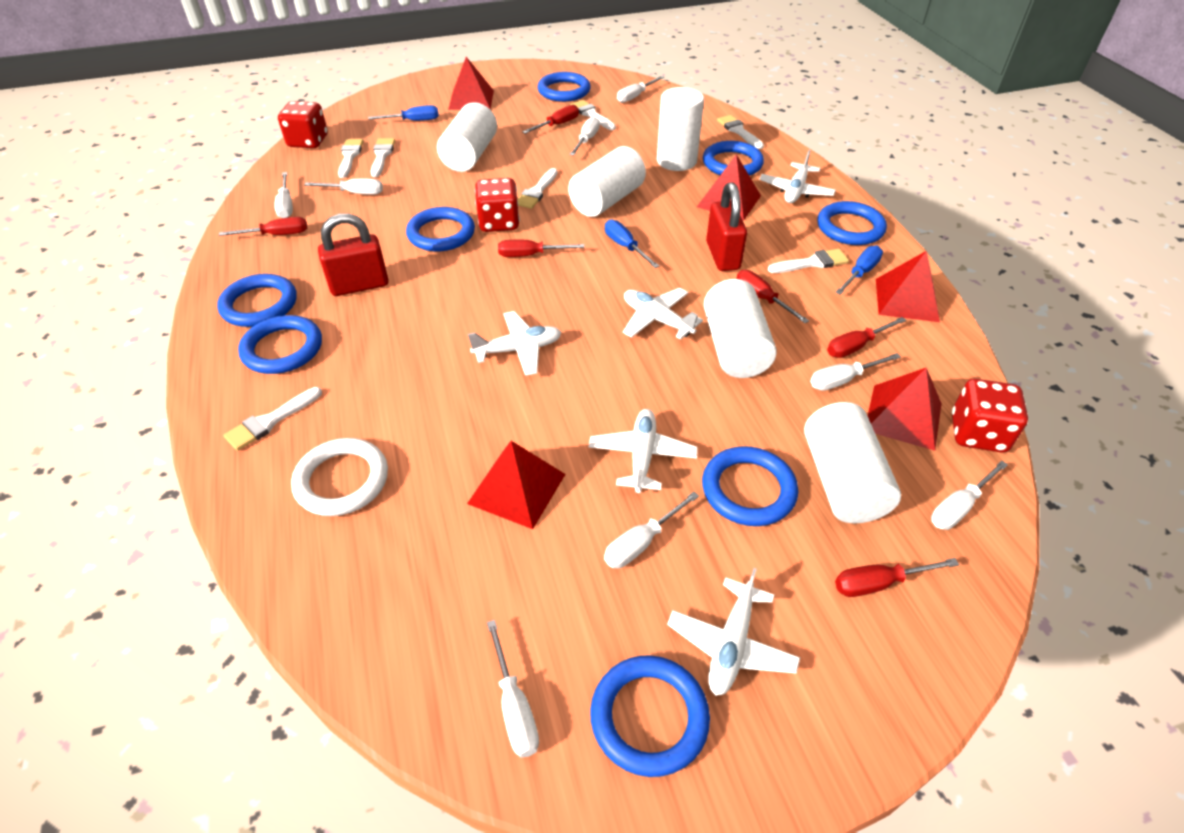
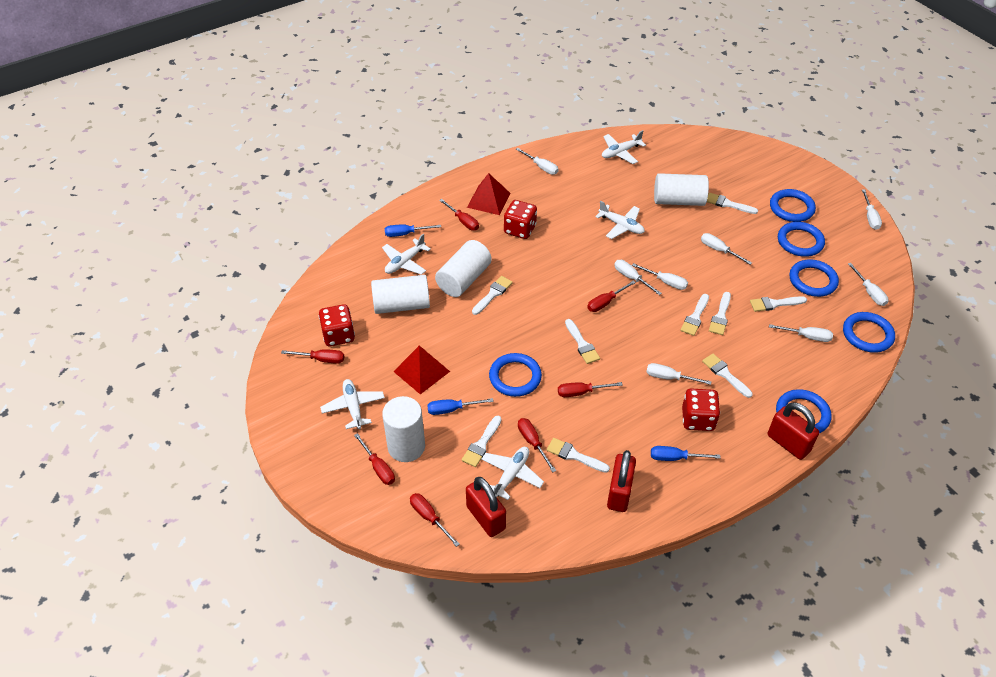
blue ring: [217,274,297,327] [238,315,322,374] [406,207,475,251] [538,72,591,102] [590,655,710,777] [702,446,798,526] [703,141,764,176] [818,201,887,245] = 8 -> [489,353,542,397] [770,189,816,222] [776,389,831,433] [778,222,825,257] [789,259,839,297] [843,312,895,353] = 6
red padlock: [318,213,389,296] [706,182,747,271] = 2 -> [466,477,506,537] [607,450,636,512] [768,402,819,460] = 3
red pyramid: [448,57,494,110] [467,441,565,529] [697,154,761,220] [868,368,942,451] [876,251,940,322] = 5 -> [393,346,450,394] [467,173,510,215] = 2
red screwdriver: [219,217,307,236] [498,240,585,257] [522,105,579,134] [737,270,809,323] [827,317,906,358] [835,558,959,597] = 6 -> [281,349,344,364] [354,433,395,485] [410,493,460,547] [439,199,479,231] [518,418,556,472] [558,382,623,397] [587,280,636,312] = 7
white brush: [223,387,322,451] [338,139,363,178] [371,138,395,177] [517,168,558,209] [570,100,616,130] [717,115,764,149] [768,249,849,273] = 7 -> [462,416,502,467] [472,276,513,315] [547,438,610,473] [565,319,600,364] [680,294,709,336] [702,353,753,398] [707,193,758,214] [709,292,731,335] [750,296,807,312] = 9
white cylinder: [437,102,497,172] [568,146,646,217] [657,87,704,171] [704,279,777,378] [804,402,901,523] = 5 -> [371,275,430,314] [382,396,425,462] [435,240,492,297] [654,173,709,206] = 4
white ring: [291,438,388,516] = 1 -> none = 0

